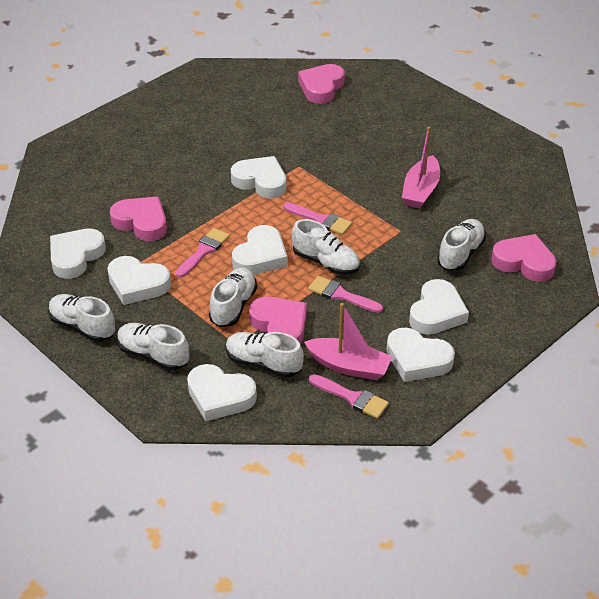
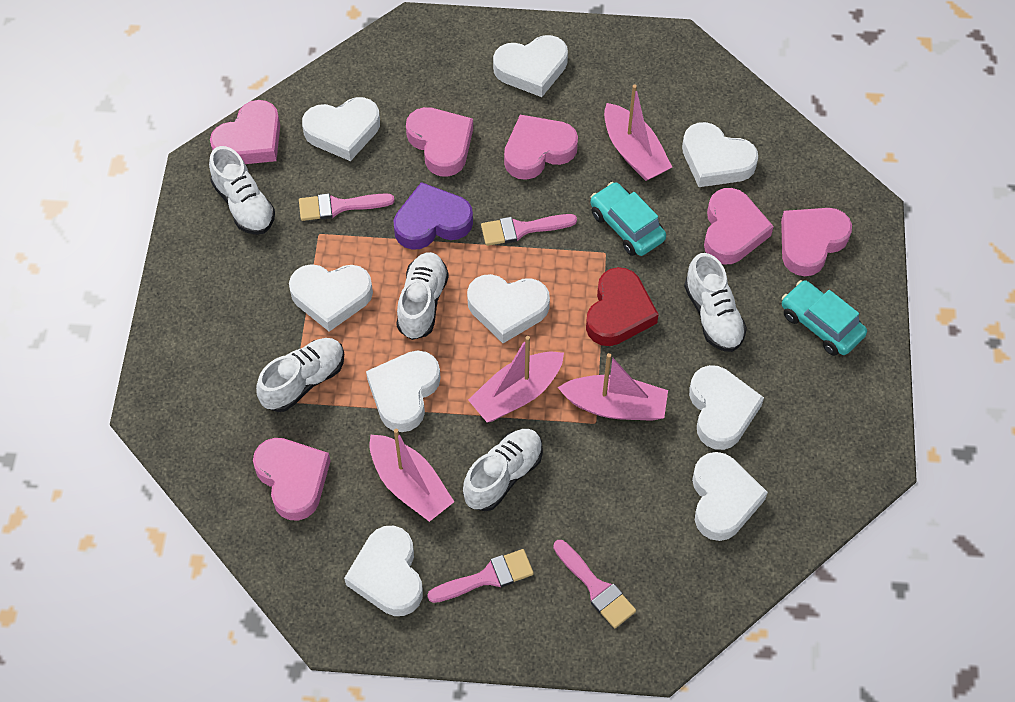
pink boat: [304,303,393,380] [402,127,440,209] = 2 -> [370,429,454,522] [468,336,564,422] [557,353,668,421] [604,85,672,181] = 4
pink heart: [110,196,167,241] [249,297,307,345] [298,64,345,104] [491,234,557,282] = 4 -> [210,100,280,164] [253,438,330,521] [406,107,473,176] [504,115,578,180] [704,188,774,265] [781,208,852,276] = 6
purple heart: none = 0 -> [393,182,473,250] = 1
red heart: none = 0 -> [586,267,659,346] = 1
turquoise car: none = 0 -> [591,182,666,256] [782,280,867,356] = 2
white heart: [50,228,106,279] [107,256,171,305] [187,364,257,421] [231,156,286,199] [232,225,288,275] [387,328,455,382] [409,279,469,335] = 7 -> [289,264,373,332] [302,97,380,161] [344,526,423,616] [366,350,441,432] [467,274,550,343] [493,35,568,97] [682,122,758,187] [689,365,764,450] [692,452,768,541] = 9
white shoe: [48,294,116,342] [117,323,189,371] [209,268,257,327] [226,332,304,378] [291,219,360,275] [437,219,486,271] = 6 -> [209,146,275,235] [256,338,344,412] [396,252,449,340] [463,429,543,511] [684,253,747,352] = 5

